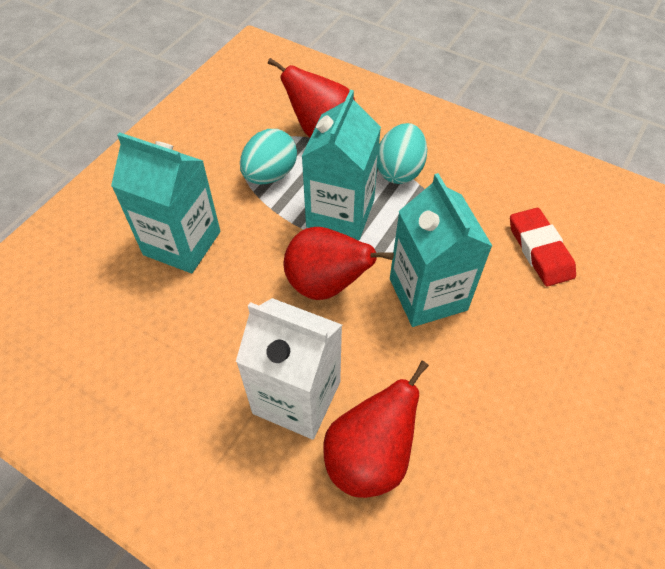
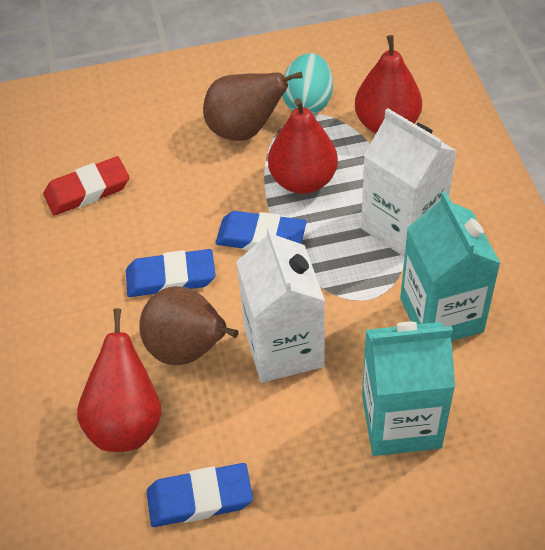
blue eraser: none = 0 -> [126,249,215,297] [147,463,253,527] [216,211,306,251] = 3
brown pear: none = 0 -> [139,286,239,365] [203,72,303,141] = 2
turquoise carton: [111,132,221,273] [301,90,381,240] [390,173,492,327] = 3 -> [362,322,455,456] [400,191,501,341] = 2
turquoise egg: [240,129,297,184] [377,123,427,184] = 2 -> [282,53,333,114] = 1
white carton: [236,298,342,440] = 1 -> [236,226,325,383] [361,108,457,257] = 2

